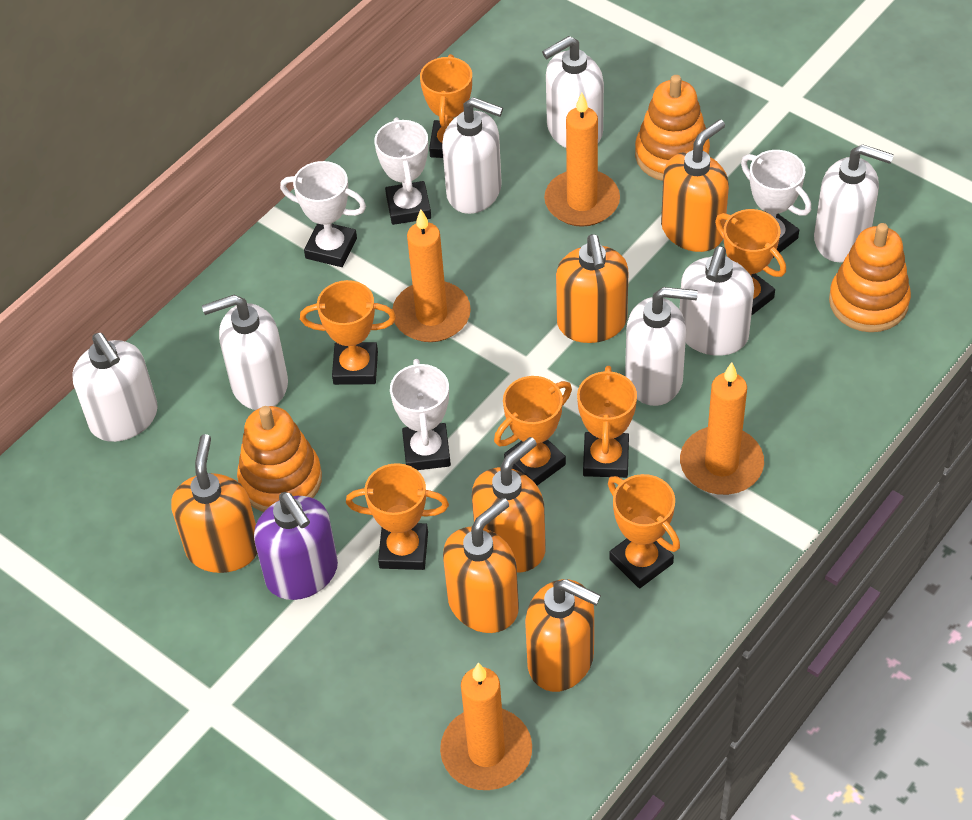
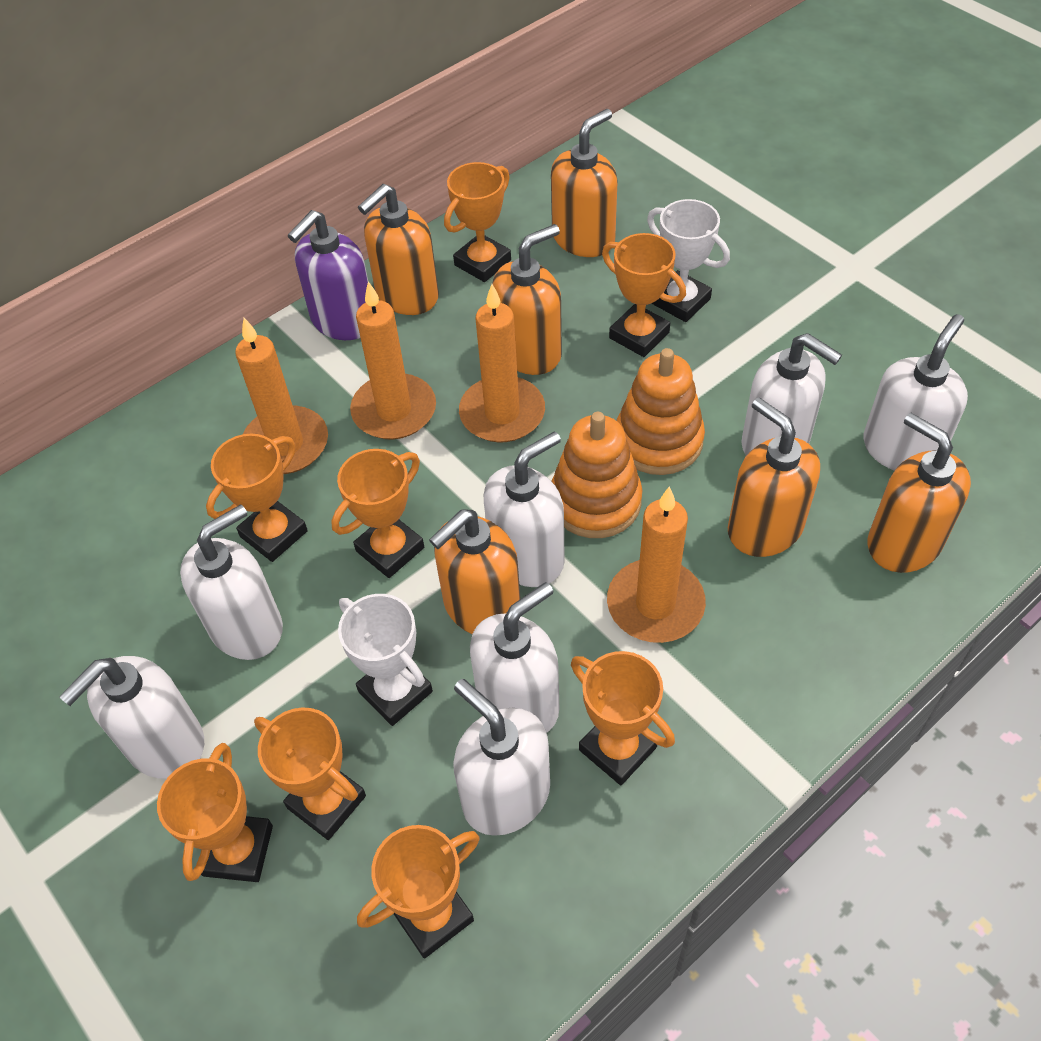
orange stacking toy: [237,406,322,512] [635,75,710,181] [829,223,911,332] = 3 -> [551,412,642,538] [616,348,705,475] = 2
orange trophy: [300,280,396,385] [346,463,449,570] [420,54,472,158] [494,376,572,486] [577,366,637,478] [608,474,680,588] [715,209,786,316] = 7 -> [157,743,273,882] [206,434,308,562] [254,707,366,840] [331,449,424,578] [357,825,480,958] [444,162,511,282] [571,651,675,785] [602,233,686,357] = 8
white trophy: [280,161,366,267] [374,117,431,225] [390,359,451,470] [741,150,811,259] = 4 -> [338,594,433,726] [647,199,730,322] = 2

